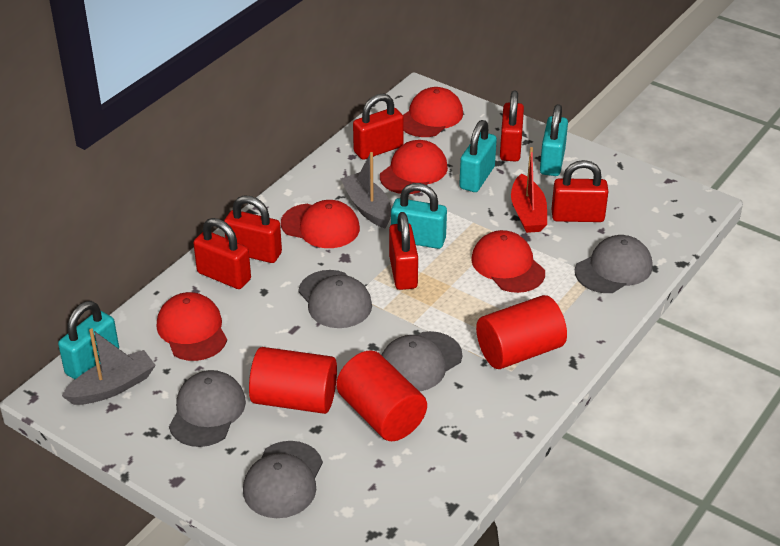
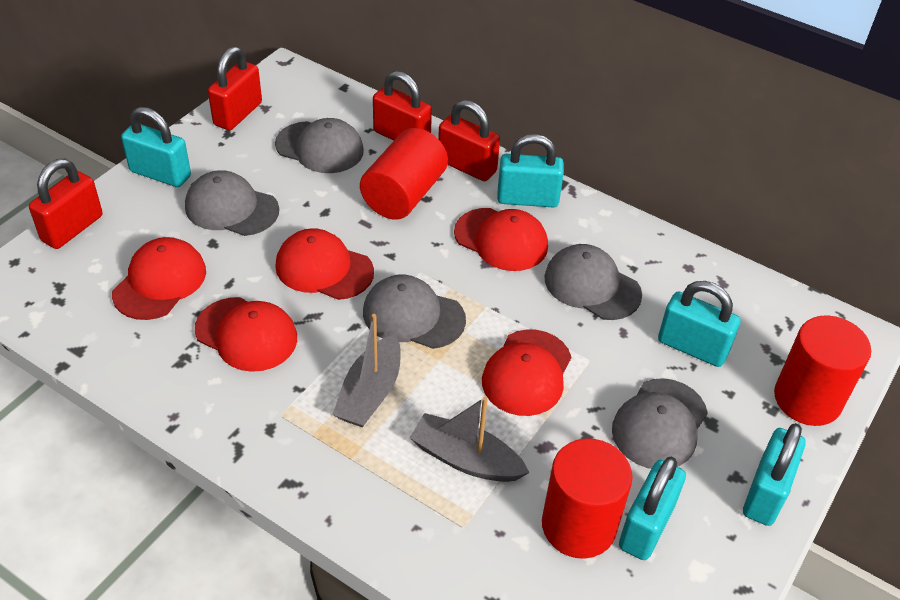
red boat: [511,147,547,233] = 1 -> none = 0
red padlock: [193,218,251,289] [224,196,282,263] [353,93,404,160] [389,212,418,290] [500,91,524,161] [552,160,608,222] = 6 -> [29,159,103,249] [208,46,262,130] [373,71,432,141] [438,100,500,181] = 4
turquoise padlock: [58,301,119,379] [391,183,447,249] [459,120,497,192] [540,104,568,176] = 4 -> [121,107,191,187] [497,134,564,208] [619,457,686,560] [658,281,741,367] [743,423,806,526] = 5

